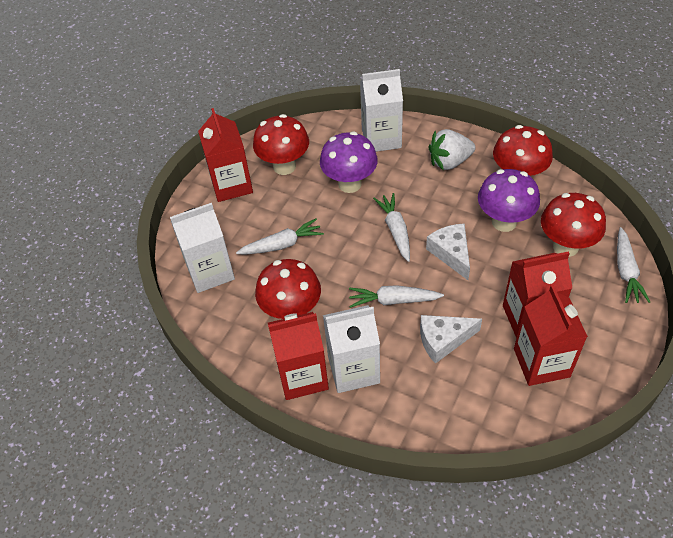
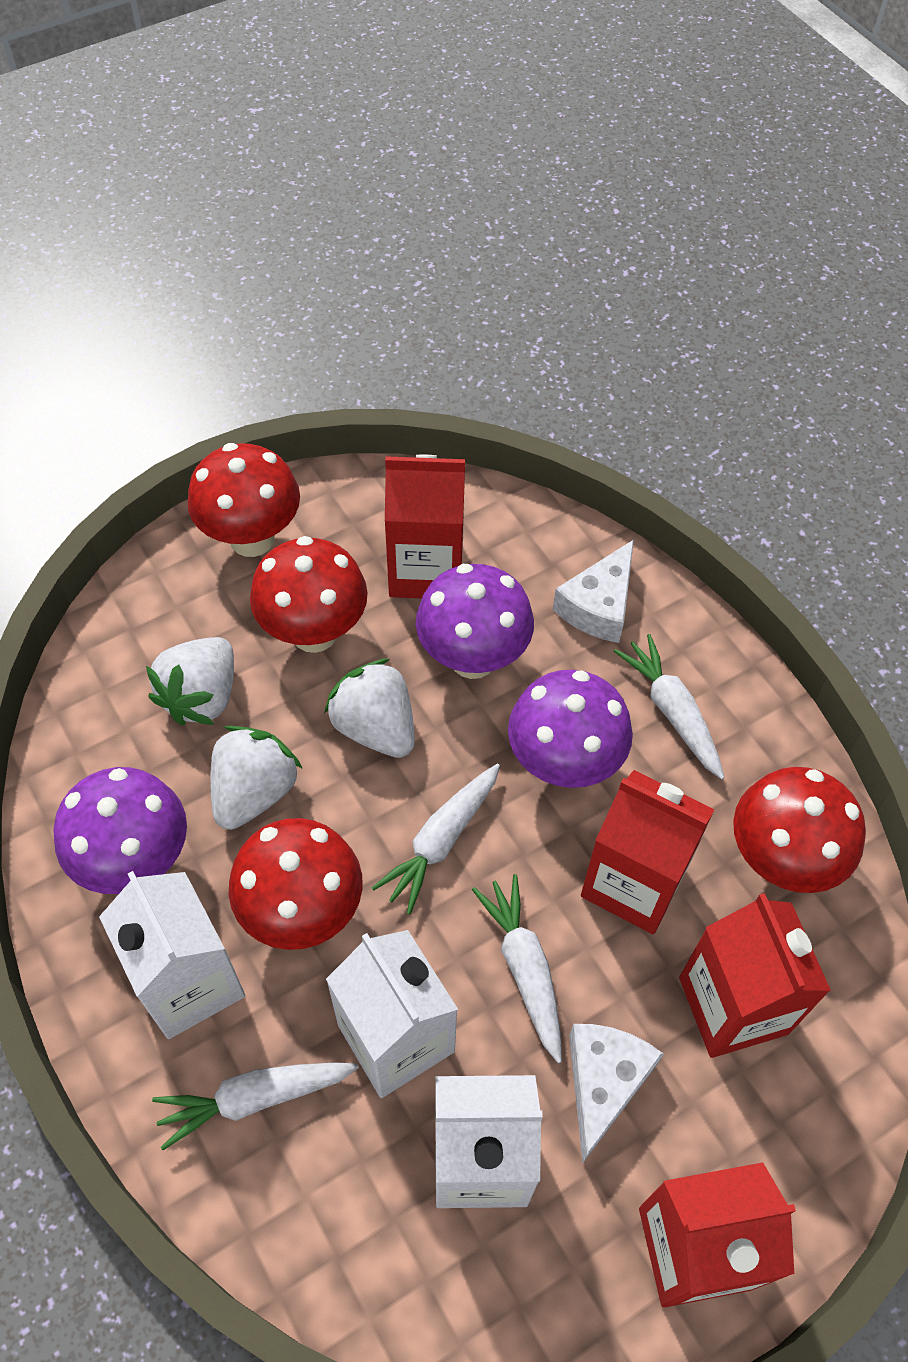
purple mushroom: [320,132,378,193] [478,169,540,232] = 2 -> [53,767,187,894] [416,564,534,679] [508,670,633,788] = 3
white strawberry: [429,129,475,170] = 1 -> [146,637,234,725] [210,726,303,830] [324,659,415,758] = 3

